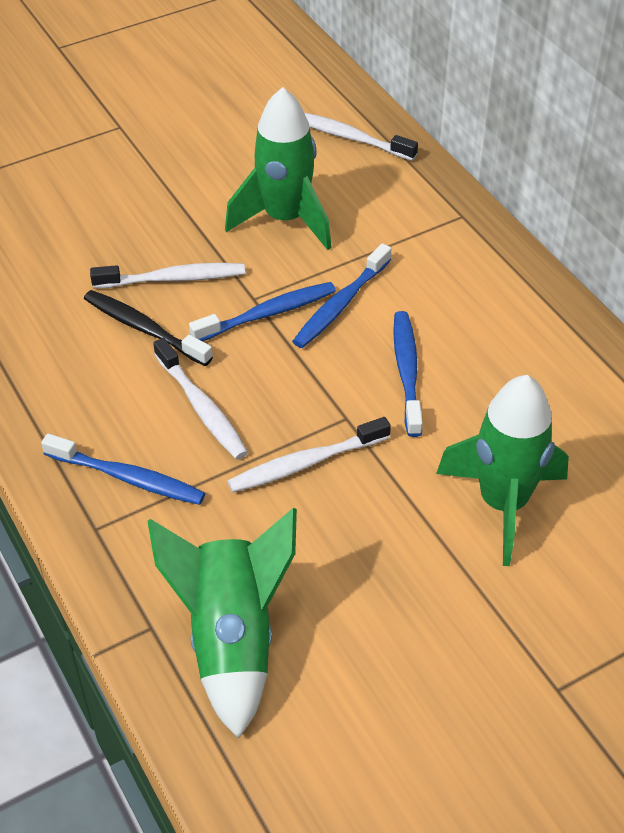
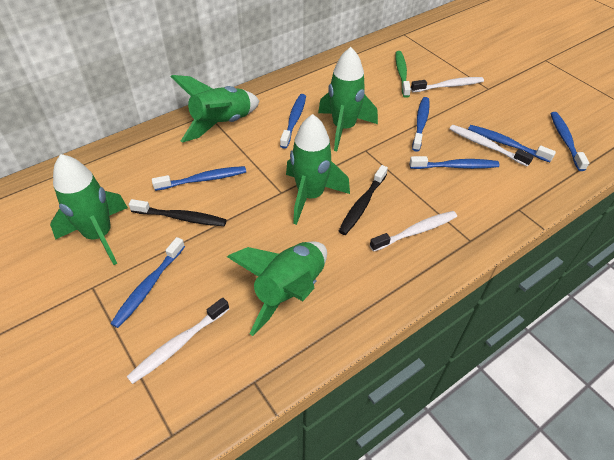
black toothbrush: [84,290,213,366] = 1 -> [129,199,227,226] [339,165,388,235] = 2
blue toothbrush: [41,434,205,505] [189,282,336,341] [292,243,391,348] [393,311,423,437] = 4 -> [110,237,185,328] [152,166,246,191] [280,94,306,149] [410,156,499,169] [412,97,430,152] [468,125,556,162] [550,112,589,171] = 7
green rocket: [147,508,297,739] [225,87,332,250] [436,375,569,566] = 3 -> [50,154,128,265] [171,75,260,143] [227,242,327,336] [286,114,350,225] [318,47,378,151] = 5
green toothbrush: none = 0 -> [395,51,411,98] = 1

